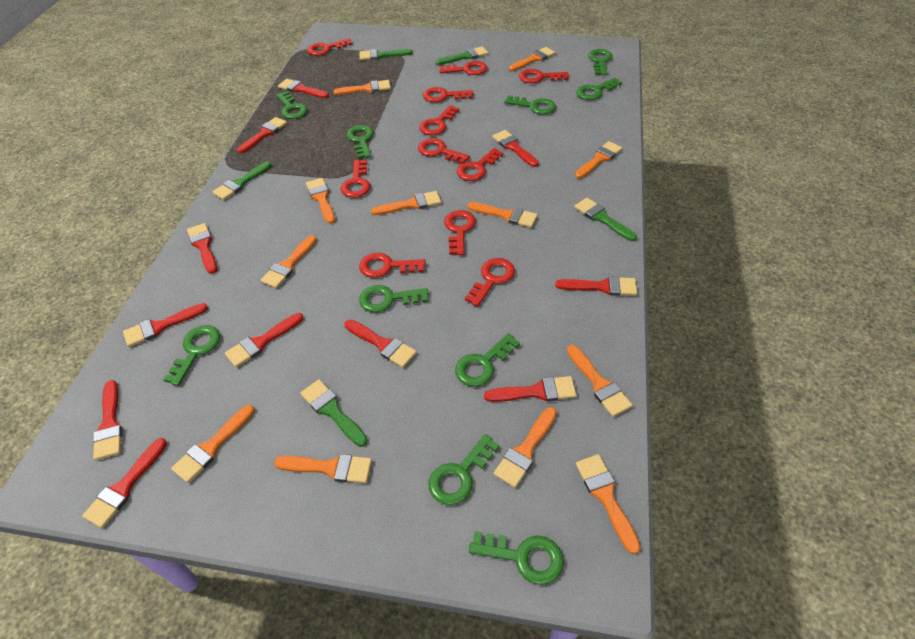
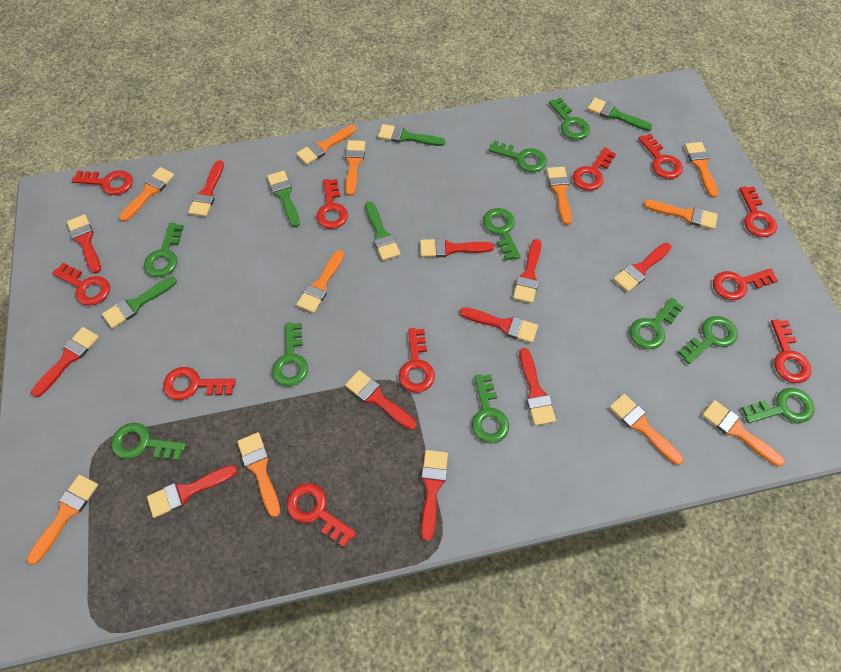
orange brush: [171,405,255,483] [260,235,317,288] [274,454,372,483] [306,178,335,224] [333,80,391,95] [371,191,441,215] [467,202,538,228] [493,407,557,488] [509,47,555,71] [567,345,633,417] [575,141,623,178] [576,454,641,554] = 12 -> [27,475,98,565] [119,167,175,222] [237,432,280,517] [296,125,356,165] [296,250,344,313] [345,140,366,196] [546,167,572,225] [609,394,683,465] [644,200,718,230] [684,142,718,198] [702,400,785,467] = 11

